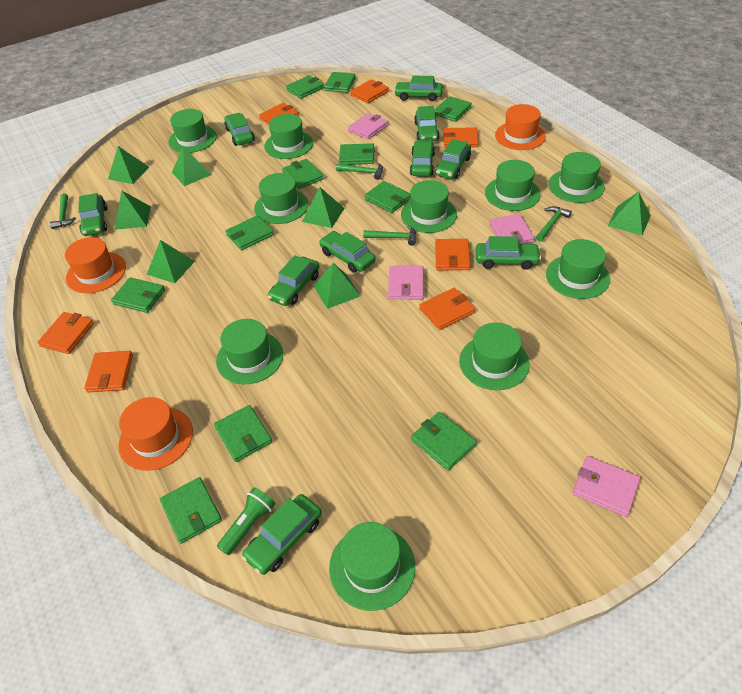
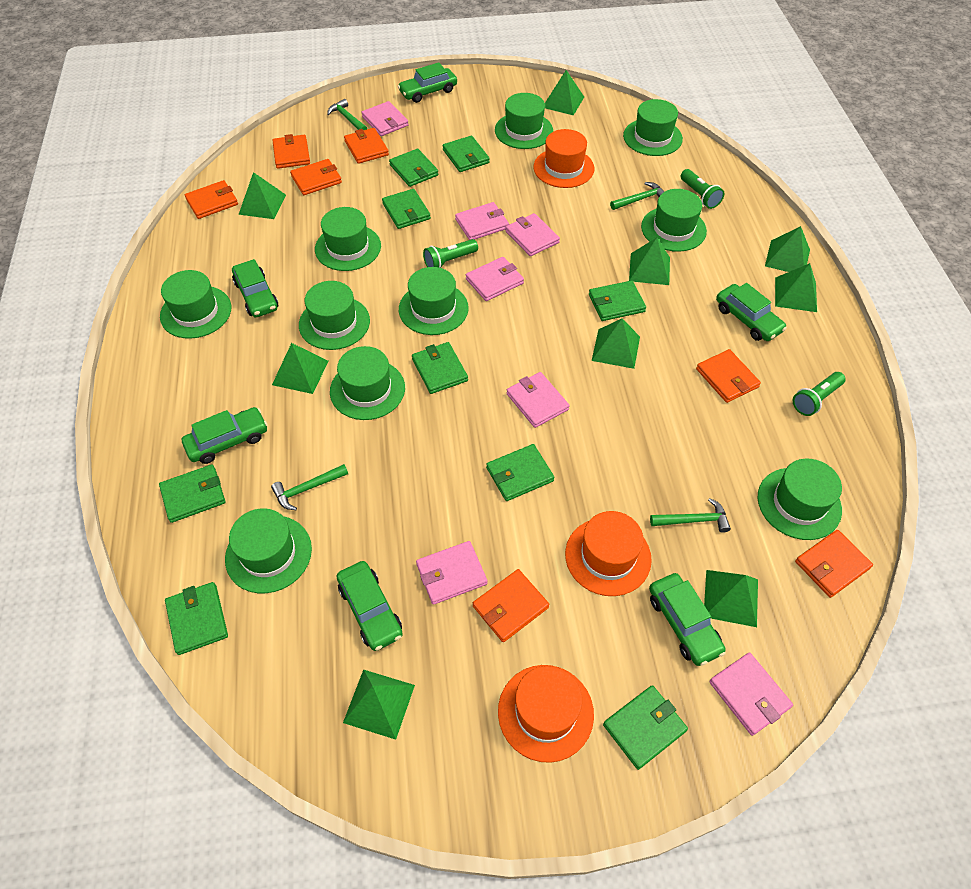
green car: [78,193,107,236] [224,113,255,146] [242,494,322,575] [268,255,320,306] [319,231,376,273] [394,76,443,101] [410,140,435,176] [414,106,440,141] [435,139,471,179] [476,236,541,270] = 10 -> [182,407,268,464] [232,259,278,317] [337,561,403,651] [398,62,457,103] [649,573,726,666] [716,283,787,341] = 6
green flashlight: [217,487,275,555] = 1 -> [423,239,478,268] [681,169,724,209] [793,372,846,416] = 3
green pyramid: [108,146,149,184] [114,191,151,230] [147,240,195,283] [172,146,211,186] [302,187,345,228] [314,263,361,309] [608,191,651,235] = 7 -> [238,172,286,219] [272,343,328,394] [343,670,415,740] [545,70,584,115] [592,318,640,369] [629,238,670,285] [704,570,758,627] [765,226,810,272] [775,263,817,312] = 9
green wallet: [111,277,165,313] [160,477,222,544] [214,405,272,462] [225,215,274,251] [282,159,324,189] [286,75,324,99] [324,72,356,93] [339,143,375,165] [365,181,411,213] [411,412,477,471] [434,96,472,122] = 11 -> [159,464,225,523] [165,582,228,655] [382,189,431,229] [389,149,439,187] [412,342,468,394] [442,136,490,172] [486,444,554,501] [589,281,646,321] [603,685,688,770] = 9
pink wallet: [348,113,389,140] [388,266,424,299] [489,214,534,244] [573,456,640,517] = 4 -> [361,101,408,136] [416,541,487,605] [455,202,509,240] [466,257,524,301] [505,213,560,256] [506,372,570,428] [709,652,793,736] = 7

